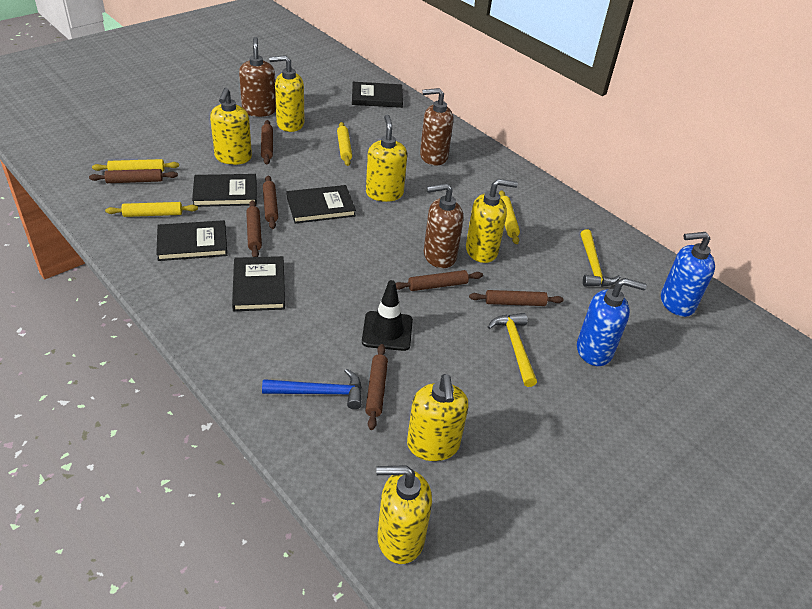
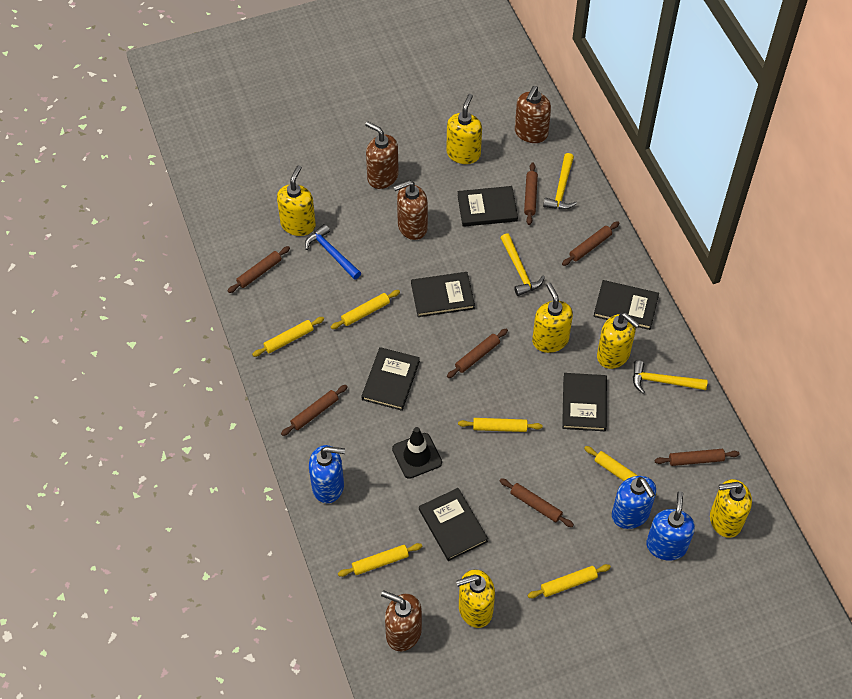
black book: [156,220,227,261] [192,174,257,207] [232,256,285,311] [287,185,356,223] [352,82,403,108] = 5 -> [361,347,420,411] [411,272,475,317] [419,488,488,561] [457,186,518,227] [562,373,607,431] [593,280,659,330] = 6
blue soap dispenser: [577,278,647,366] [661,232,715,317] = 2 -> [309,445,345,503] [612,476,656,529] [646,491,695,561] = 3
brown soap dispenser: [239,37,276,117] [420,88,453,166] [424,183,463,268] = 3 -> [365,121,399,189] [381,590,422,651] [393,180,428,240] [515,86,551,143] = 4
yellow hammer: [488,313,537,387] [580,229,620,287] = 2 -> [501,233,545,296] [543,153,577,210] [633,360,708,393] = 3
yellow rolling pin: [92,159,179,172] [105,202,198,217] [337,122,352,166] [499,190,520,244] = 4 -> [252,317,324,357] [331,290,400,329] [338,543,422,577] [458,418,543,432] [527,564,611,598] [584,446,657,495] = 6

